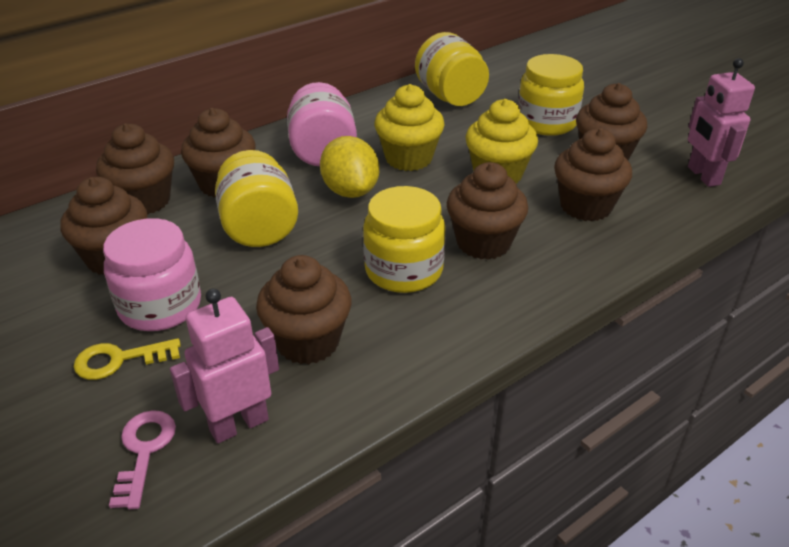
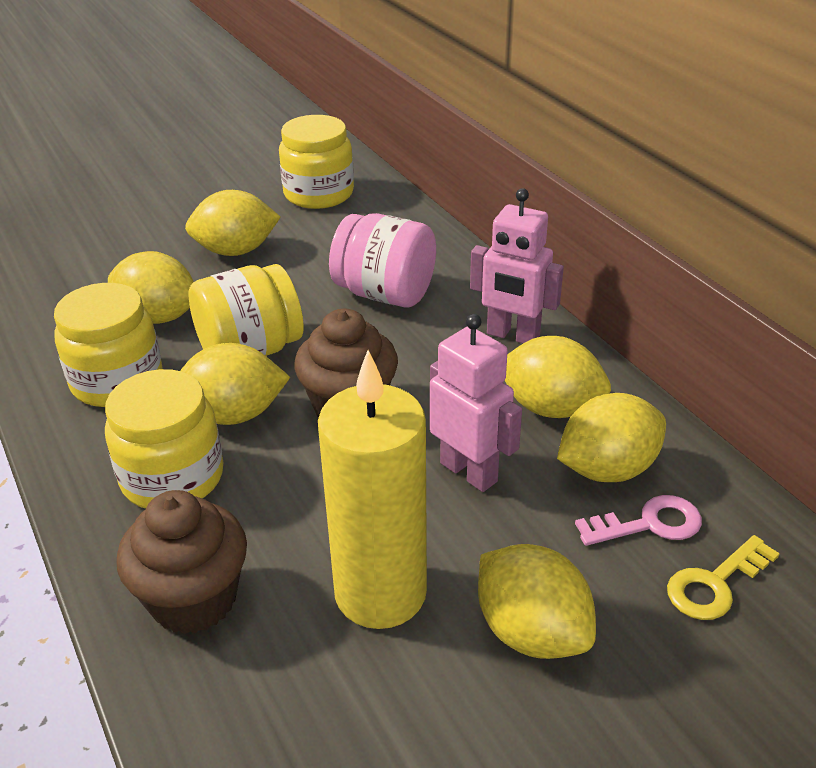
brown cupcake: [60,177,147,276] [96,123,174,215] [181,108,256,198] [256,255,352,365] [447,162,528,260] [554,128,632,221] [576,83,647,160] = 7 -> [116,490,247,634] [294,308,398,418] = 2
pink jar: [103,218,201,331] [287,82,357,166] = 2 -> [329,213,436,308] = 1
yellow candle: none = 0 -> [318,350,427,629] = 1
yellow cupcake: [375,84,445,171] [465,99,538,184] = 2 -> none = 0
yellow lemon: [320,136,379,198] = 1 -> [108,251,194,324] [180,343,290,425] [185,190,280,256] [478,544,596,659] [505,336,611,418] [557,393,666,482] = 6

